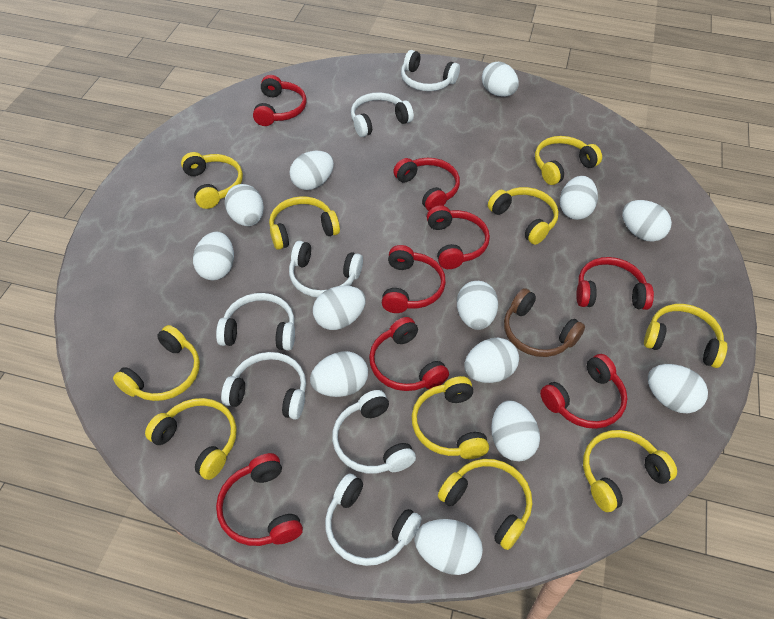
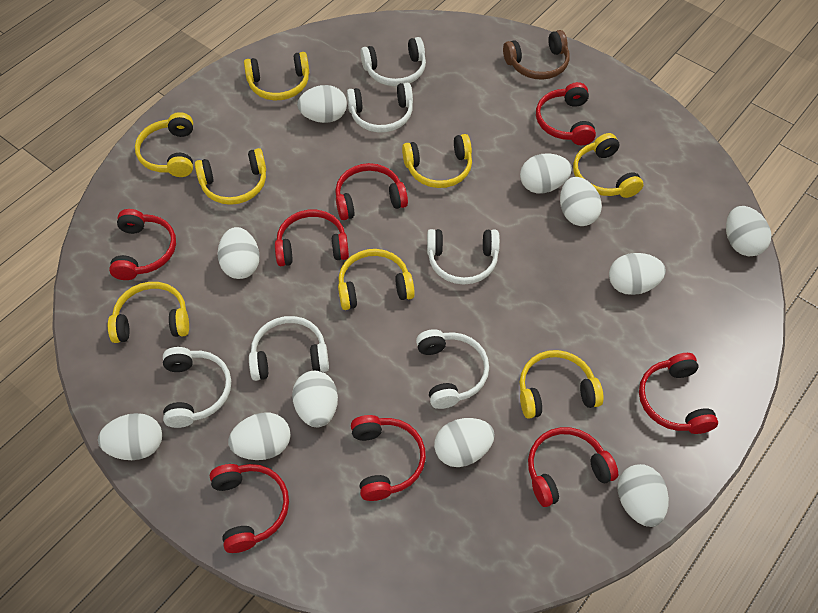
white egg: [193,232,234,280] [225,184,264,226] [290,151,334,190] [310,351,368,397] [313,286,366,330] [414,519,483,575] [457,281,498,330] [464,338,519,383] [482,62,519,97] [491,400,540,461] [560,176,598,220] [622,200,672,242] [648,364,708,413] = 13 -> [98,413,162,460] [217,227,260,279] [228,413,291,460] [292,371,338,427] [297,85,347,123] [434,418,495,467] [520,153,572,193] [560,177,602,226] [609,253,666,295] [617,464,669,527] [726,206,772,256] = 11
white headphones: [216,293,295,351] [221,352,306,420] [289,241,363,297] [325,473,422,566] [332,390,416,474] [351,92,414,137] [401,50,460,91] = 7 -> [163,347,231,428] [249,316,329,381] [347,83,413,132] [360,37,426,86] [416,329,489,409] [427,229,500,285] = 6
yellow headphones: [113,325,200,401] [145,398,237,480] [181,152,243,209] [269,196,340,250] [412,376,489,459] [438,459,532,550] [488,187,559,245] [535,136,602,185] [583,430,677,512] [644,304,727,368] = 10 -> [108,282,189,343] [135,112,193,177] [195,148,266,205] [244,52,309,100] [338,249,415,310] [402,134,472,188] [520,350,604,419] [573,133,643,198] = 8

